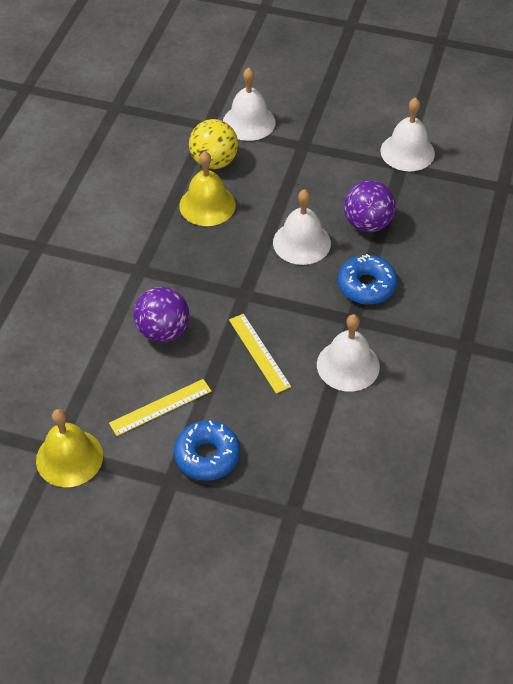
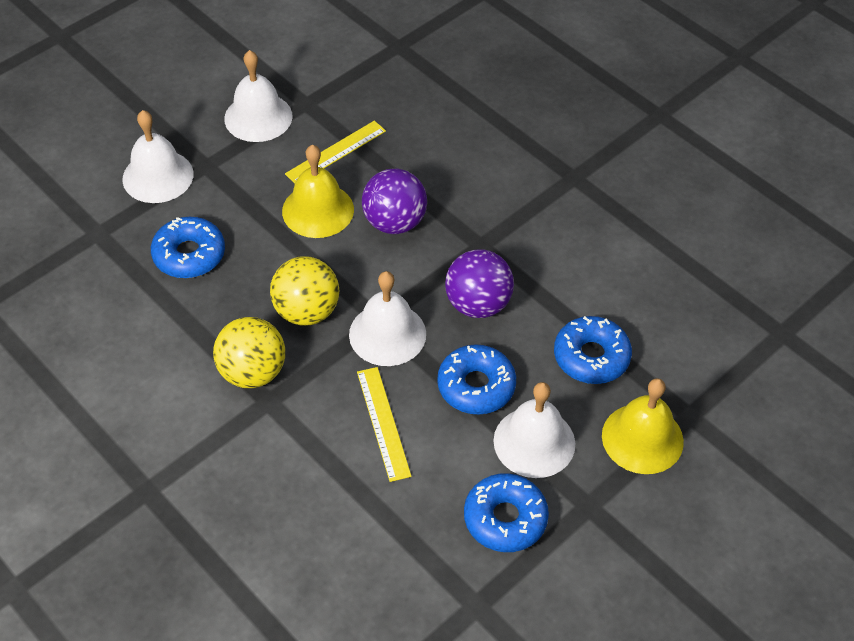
blue donut: [174,420,240,481] [338,254,397,304] = 2 -> [151,217,225,278] [437,345,516,415] [464,473,549,552] [554,316,632,384] = 4
yellow ball: [189,119,238,169] = 1 -> [213,317,285,388] [270,256,340,325] = 2

